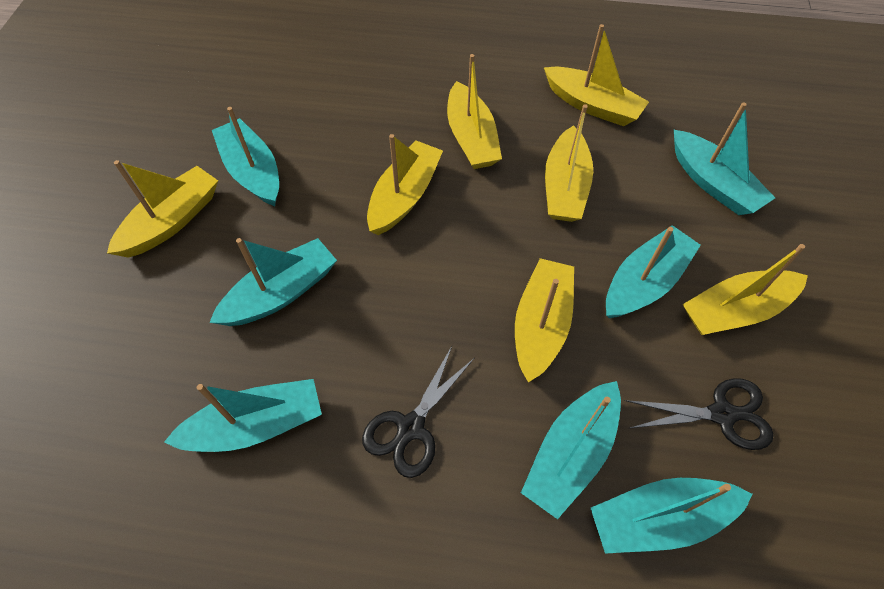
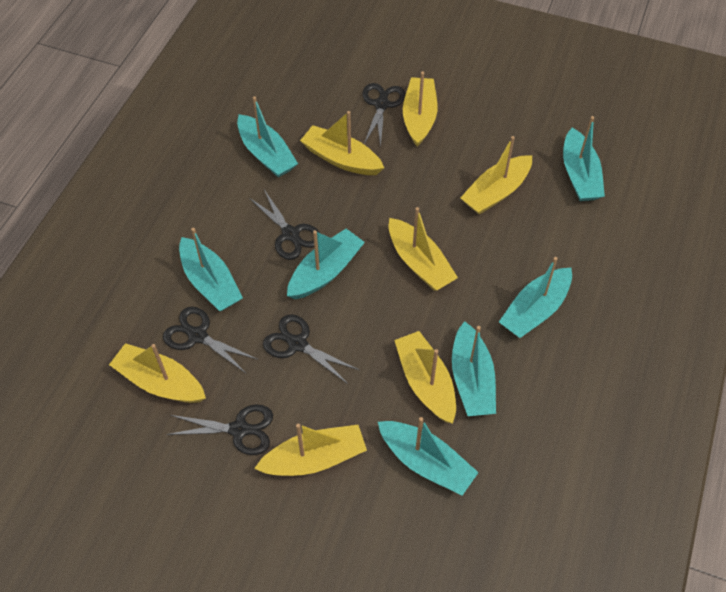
black scissors: [362,346,474,478] [625,378,774,450] = 2 -> [163,307,257,374] [166,404,273,455] [249,190,320,260] [263,314,359,384] [363,83,406,147] = 5

